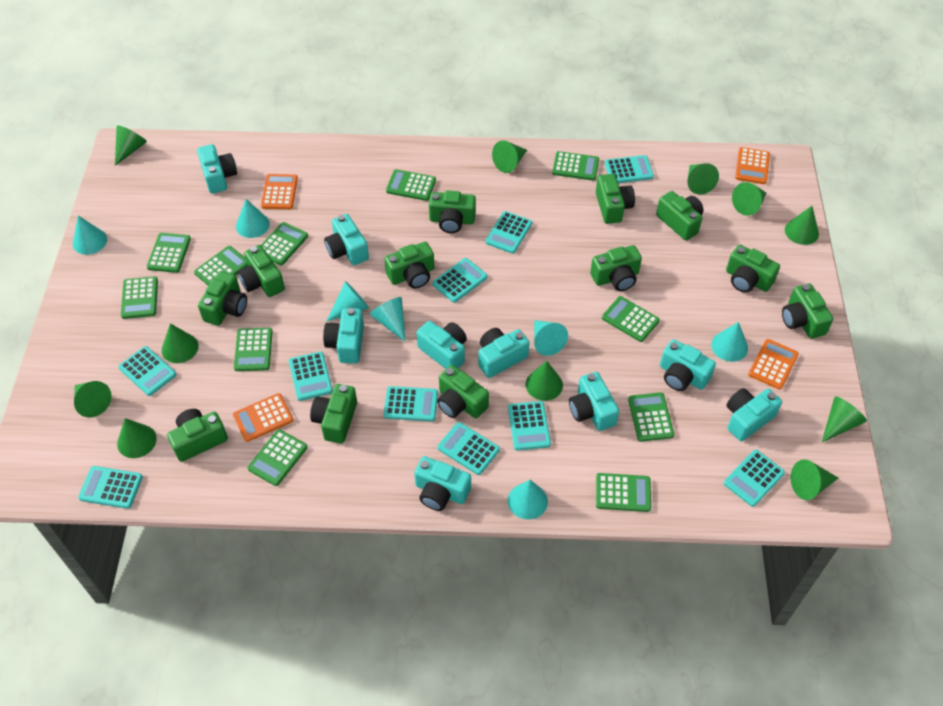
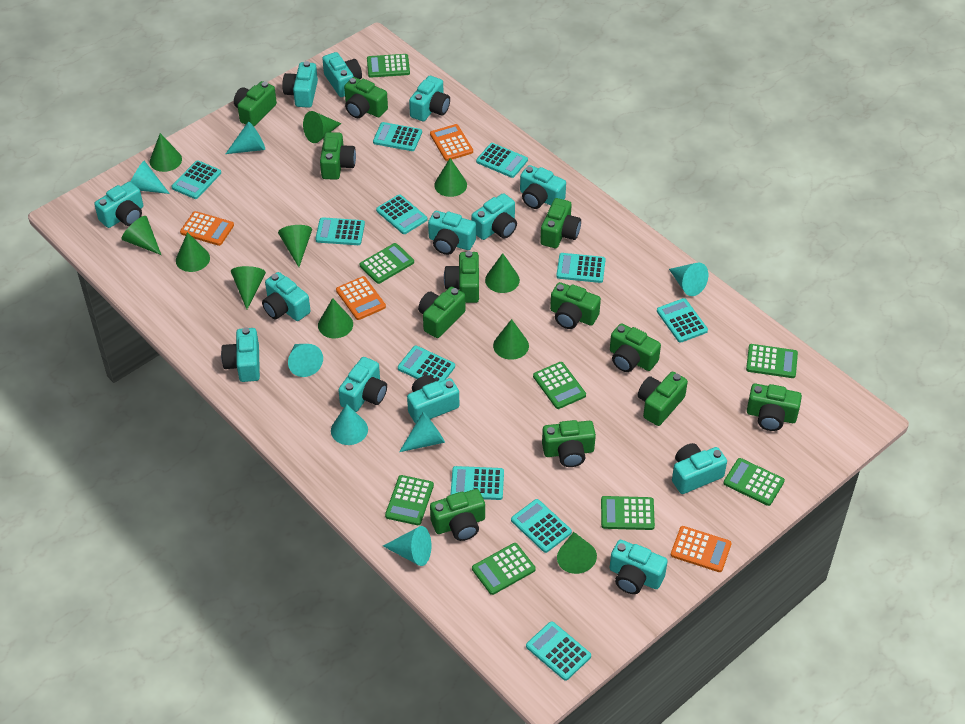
green calculator: [121,276,158,319] [147,233,191,273] [194,246,247,286] [234,328,273,371] [247,429,308,486] [261,222,308,266] [386,169,436,201] [552,151,599,181] [596,473,651,512] [602,296,660,342] [628,392,674,442] = 11 -> [360,243,414,284] [367,54,410,78] [385,475,434,525] [472,543,536,595] [533,362,586,409] [601,496,655,530] [724,458,785,506] [746,344,798,378] = 8
turquoise calculator: [78,466,143,509] [118,346,176,396] [289,351,333,401] [384,386,438,421] [432,258,488,303] [438,422,500,475] [485,211,532,254] [508,401,551,451] [604,155,654,183] [724,450,785,507] = 10 -> [171,160,221,199] [315,217,365,245] [373,122,422,151] [376,194,427,234] [398,346,455,382] [451,466,504,500] [476,143,528,178] [511,499,572,553] [526,621,591,681] [556,253,606,283] [657,298,708,343] = 11
turquoise camera: [197,144,237,194] [323,308,364,363] [324,214,369,265] [414,456,471,511] [417,321,467,369] [478,328,530,378] [569,372,619,431] [660,339,716,391] [726,388,782,441] = 9 -> [94,182,143,228] [221,327,260,382] [262,272,311,321] [282,61,318,108] [322,52,362,97] [338,357,387,412] [407,375,459,424] [409,76,450,121] [428,211,476,255] [471,193,517,240] [520,165,566,209] [610,540,668,594] [672,443,727,494] = 13

